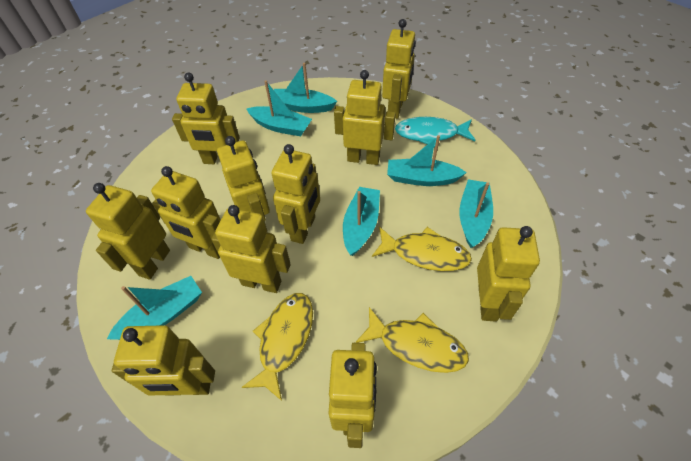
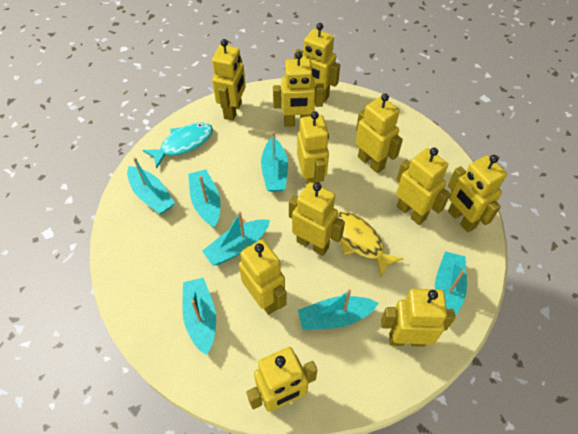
turquoise boat: [107,276,202,340] [247,80,312,136] [270,63,337,113] [343,187,380,256] [387,135,467,186] [459,180,493,248] = 6 -> [127,157,175,214] [182,278,216,356] [188,169,220,228] [202,211,270,266] [261,131,288,192] [298,289,379,330] [435,251,467,316] = 7
yellow fish: [241,293,313,401] [355,307,469,373] [372,227,472,271] = 3 -> [337,212,404,277] = 1

